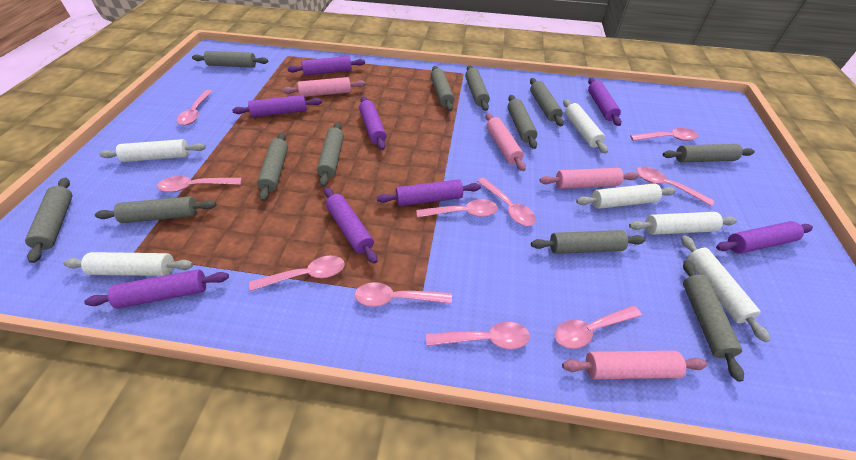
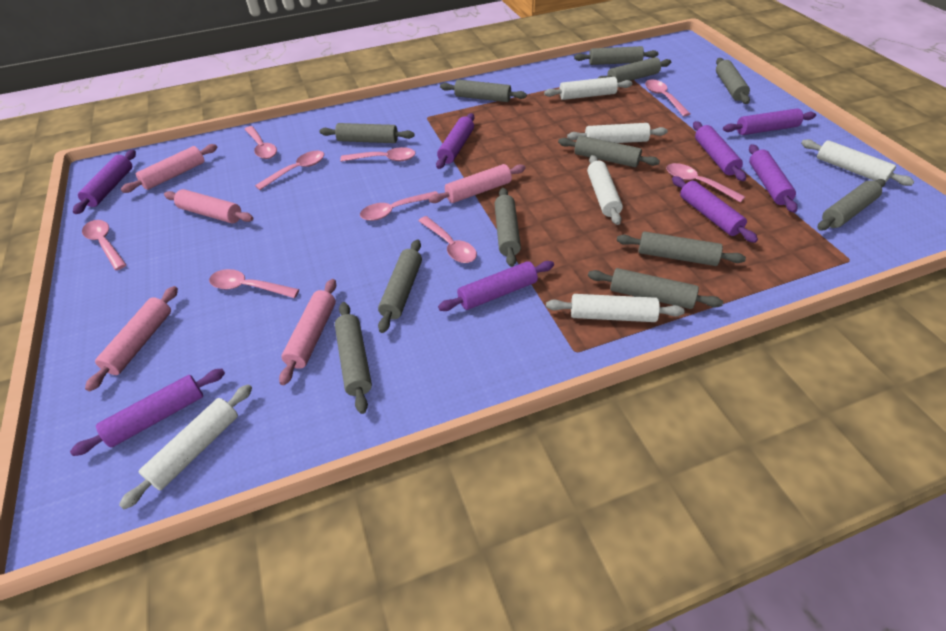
pink rolling pin: [282,77,366,97] [486,113,526,171] [539,168,639,189] [562,351,707,379] = 4 -> [85,286,178,391] [121,144,217,193] [164,189,253,223] [279,279,336,385] [429,164,526,203] = 5
pink spoon: [157,176,242,192] [177,90,213,125] [249,256,344,291] [355,282,452,307] [417,199,498,218] [426,322,530,349] [477,177,536,226] [555,305,642,349] [630,128,698,141] [636,167,714,206] = 10 -> [82,220,126,270] [209,269,299,298] [244,126,277,159] [255,151,324,190] [340,147,416,162] [360,191,438,221] [418,216,477,263] [645,80,691,116] [666,163,745,203] = 9

